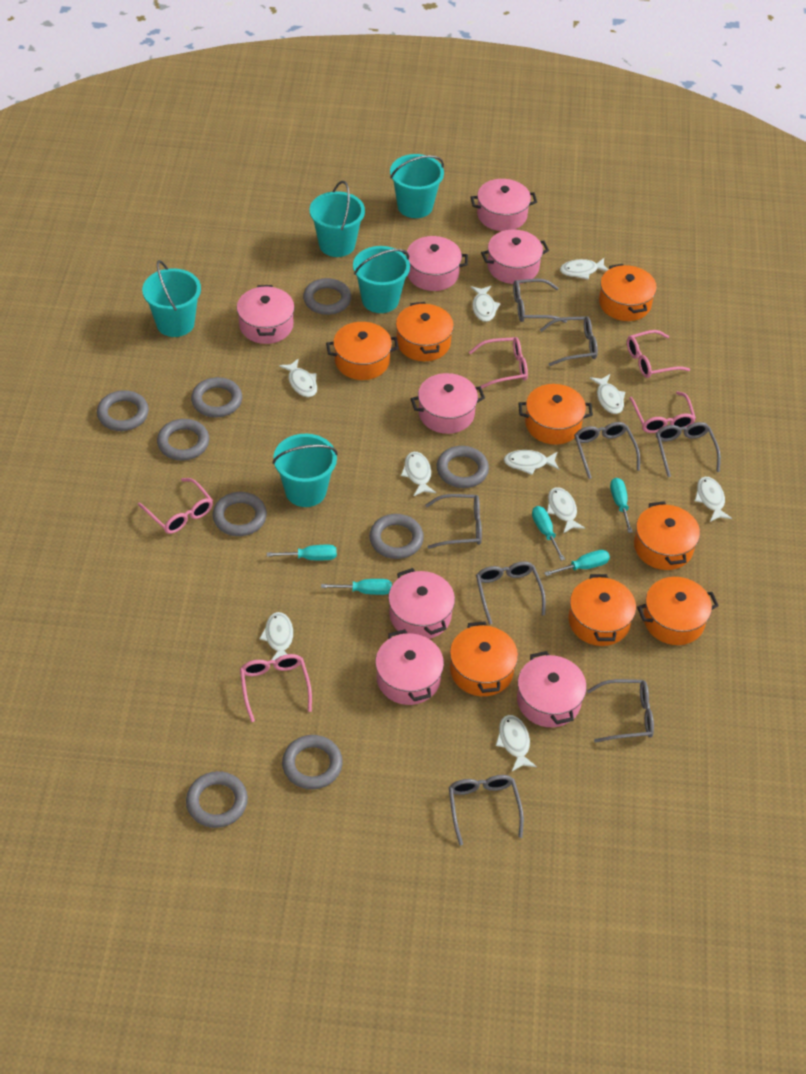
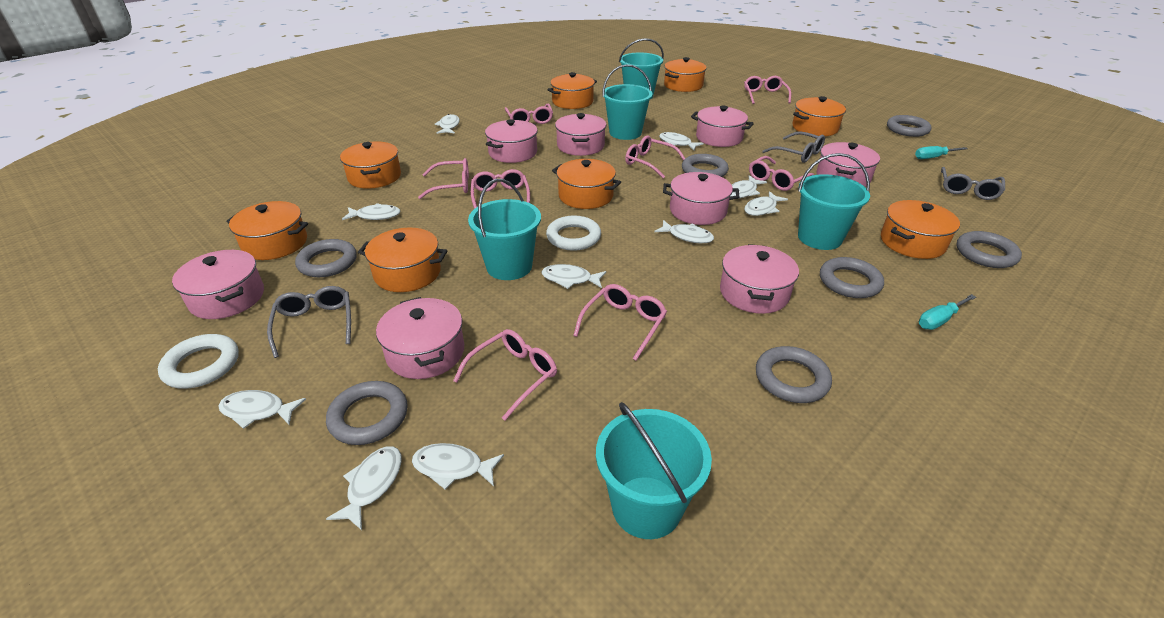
grey glasses: [425,494,482,549] [449,775,524,846] [476,561,546,625] [513,279,567,323] [540,316,598,366] [574,422,640,479] [587,679,654,743] [656,422,721,477] = 8 -> [267,286,351,358] [762,132,825,163] [941,167,1005,200] = 3
grey ring: [97,390,149,431] [157,419,209,460] [186,771,248,828] [191,377,242,417] [213,492,267,536] [282,735,343,789] [303,278,351,315] [369,514,424,559] [437,446,489,488] = 9 -> [295,239,357,277] [326,381,408,445] [682,154,729,177] [756,346,832,403] [820,257,884,298] [887,115,931,137] [956,231,1022,268] = 7
pink glasses: [138,478,213,534] [240,654,312,722] [469,337,528,389] [627,330,690,378] [629,391,696,433] = 5 -> [418,158,469,199] [453,329,557,421] [471,169,530,209] [505,103,553,124] [573,284,667,361] [625,135,685,178] [744,76,791,104] [749,156,814,191] = 8
turquoise screwdriver: [267,545,337,560] [321,579,392,595] [532,506,565,561] [544,550,610,576] [610,478,633,533] = 5 -> [915,146,968,159] [919,294,976,330] = 2
white ring: none = 0 -> [158,334,239,389] [546,216,601,251] = 2

